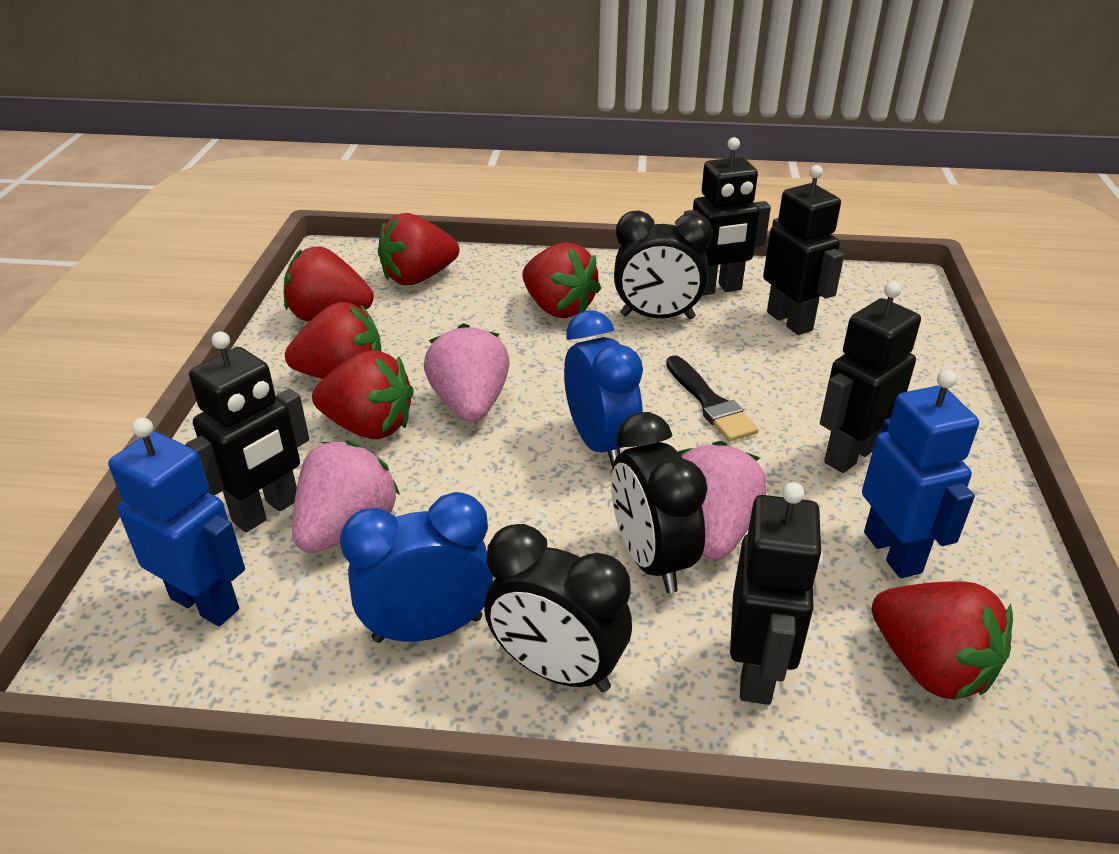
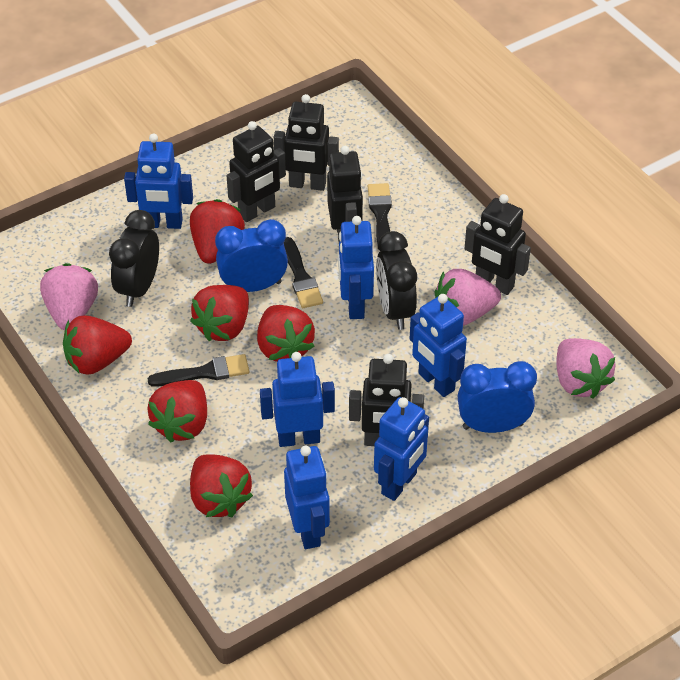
black brush: [666,355,759,441] = 1 -> [147,354,249,387] [284,237,323,308] [368,183,392,251] = 3
black clock: [484,524,632,692] [611,412,708,593] [614,210,713,319] = 3 -> [109,210,159,307] [376,231,417,330] = 2
blue robot: [108,418,245,626] [862,370,979,578] = 2 -> [124,134,193,229] [260,352,335,447] [284,446,330,549] [338,216,374,319] [374,397,429,501] [410,294,467,397] = 6

